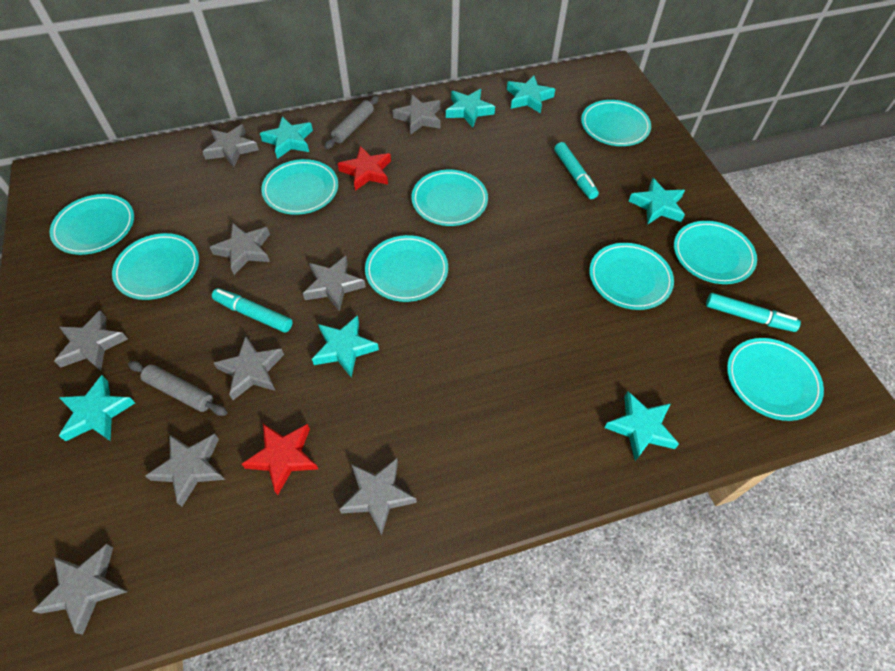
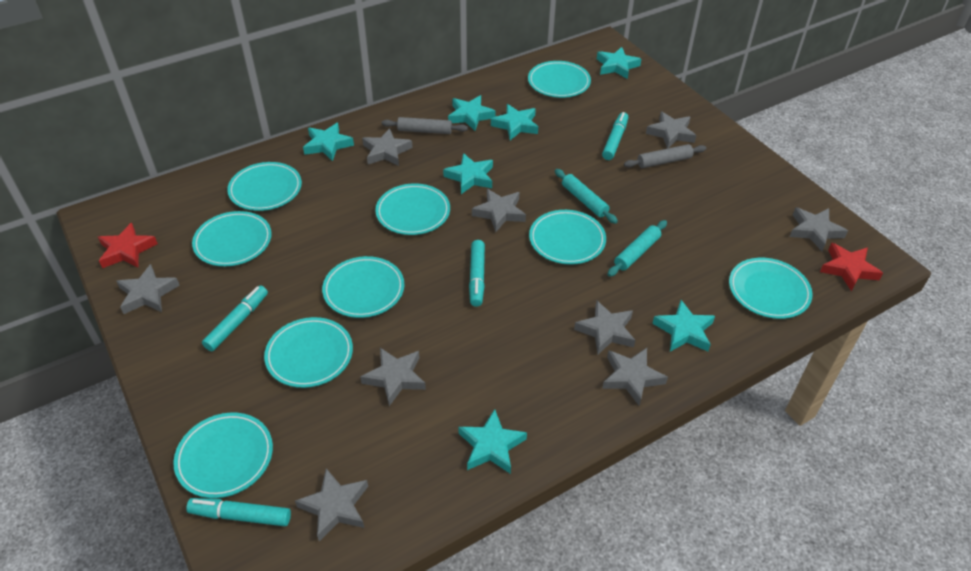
turquoise marker: [212,288,292,332] [554,142,599,199] [706,293,801,332] = 3 -> [186,498,291,526] [202,285,268,351] [469,240,485,307] [602,112,628,160] = 4
turquoise rolling pin: none = 0 -> [555,169,618,224] [607,220,667,277] = 2

